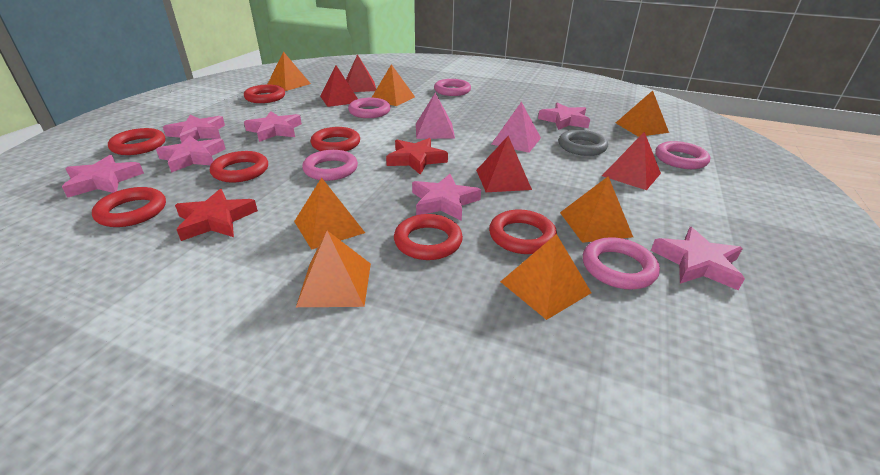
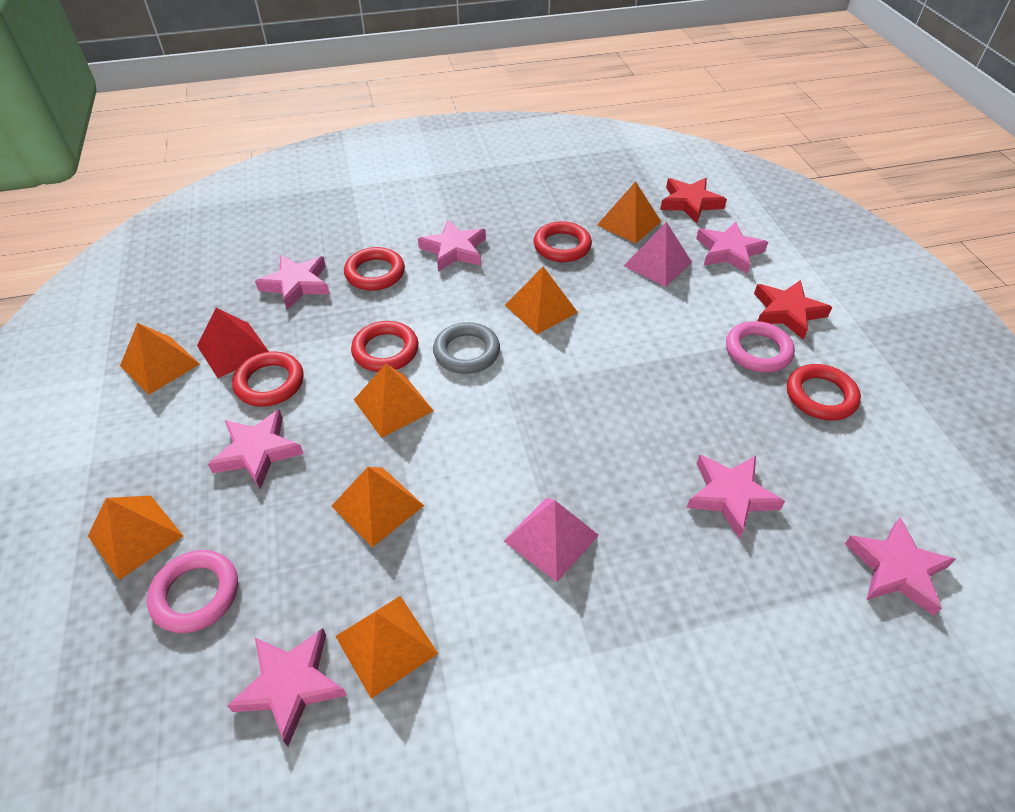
pink ring: [302,150,358,181] [348,98,391,118] [434,79,471,96] [583,237,660,289] [655,141,710,169] = 5 -> [147,550,238,633] [726,321,795,373] = 2
red pyramid: [320,65,358,107] [346,54,376,92] [476,136,532,192] [602,132,661,190] = 4 -> [197,308,269,378] = 1
red ring: [92,187,166,227] [108,128,165,155] [210,151,268,183] [244,84,285,103] [311,127,360,151] [394,214,463,260] [489,209,557,254] = 7 -> [232,352,304,407] [344,247,405,291] [351,321,418,372] [534,221,592,262] [787,364,861,421] = 5

